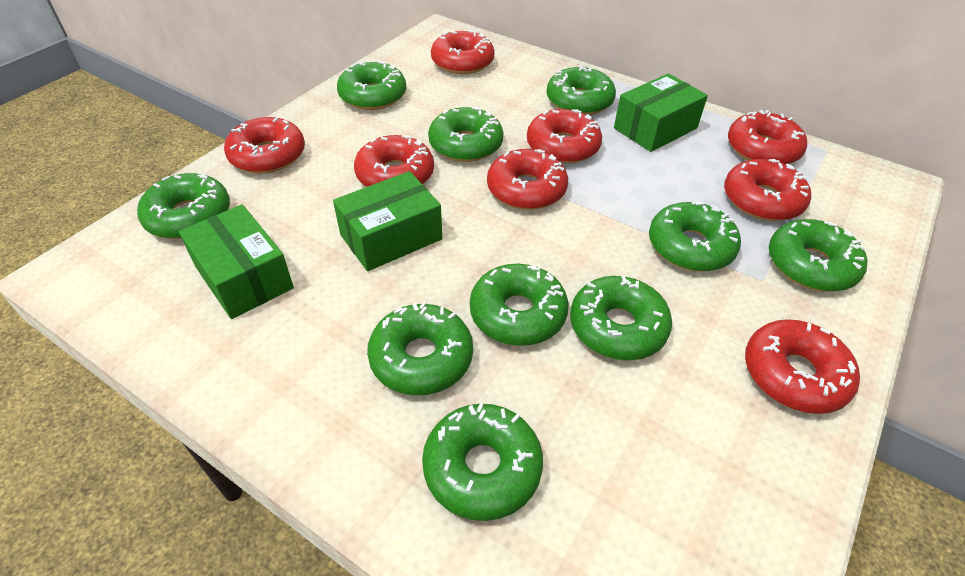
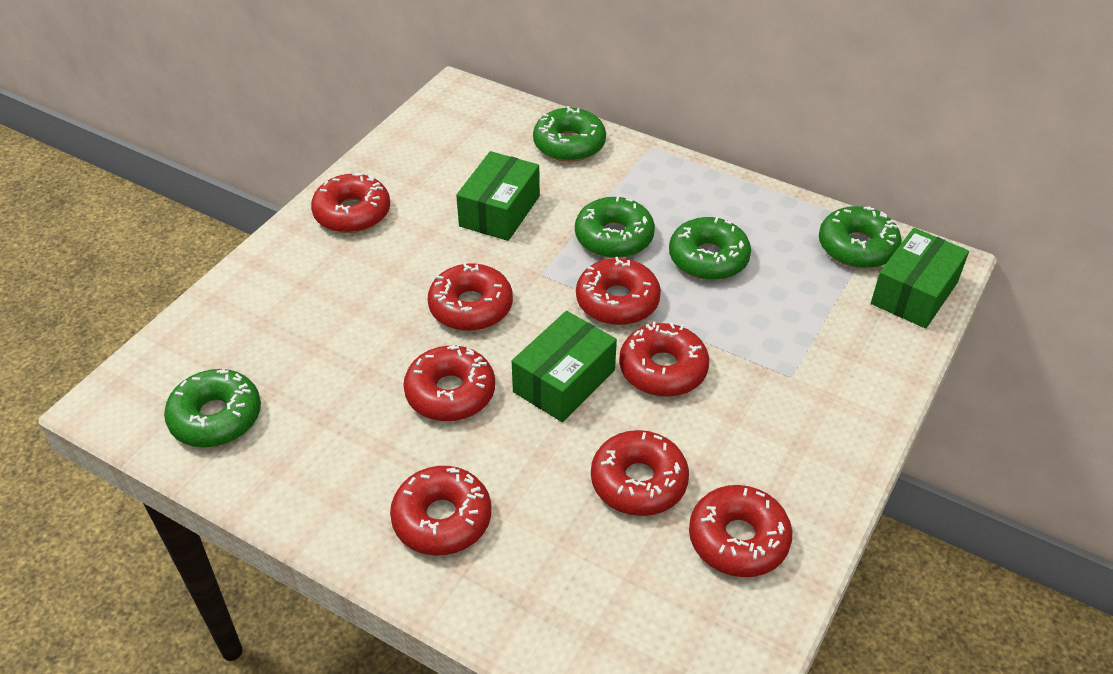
green donut: [137,173,230,239] [337,61,406,110] [367,301,473,396] [422,403,543,521] [428,107,504,162] [470,264,569,346] [547,65,616,115] [570,275,672,360] [649,201,741,272] [769,219,867,292] = 10 -> [164,369,261,448] [533,106,606,162] [575,197,655,258] [669,217,751,280] [819,206,902,269] = 5

